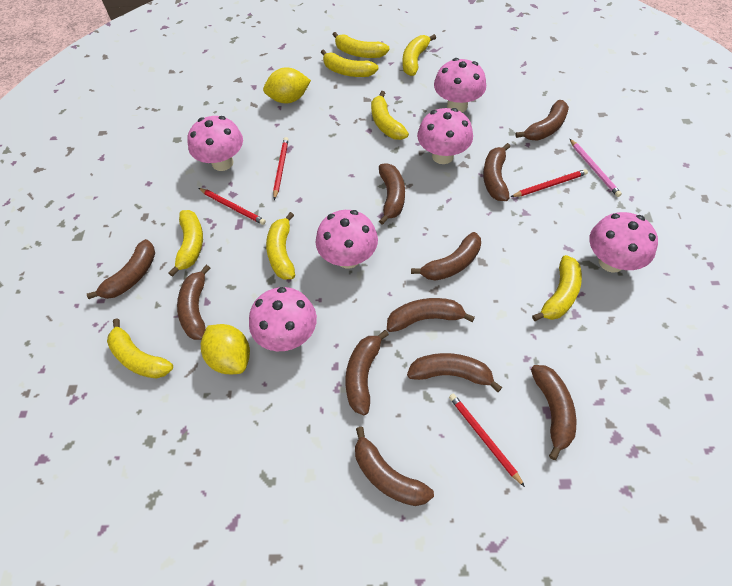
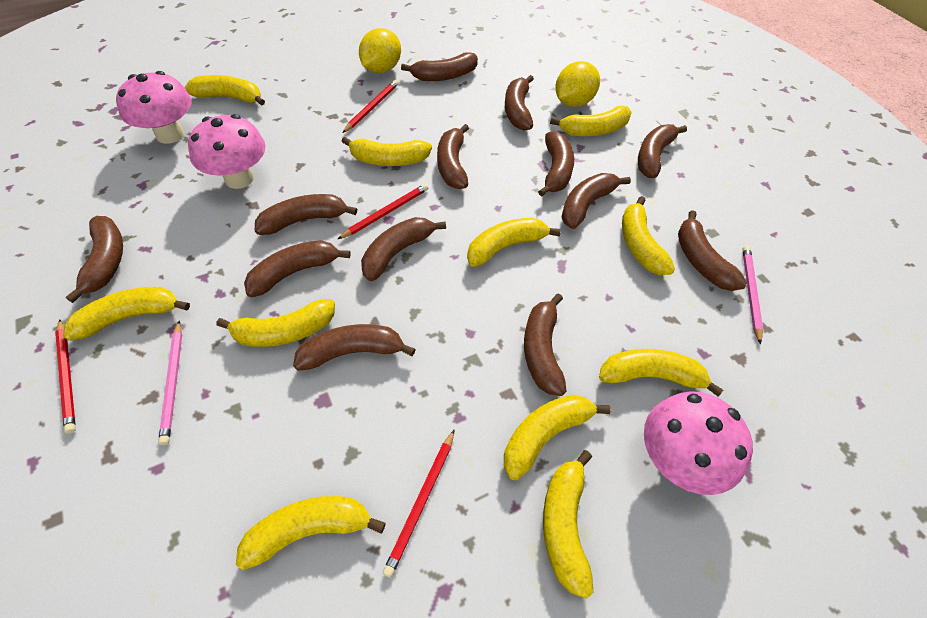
brown banana: [87,239,155,299] [177,265,210,340] [346,330,389,415] [355,427,434,506] [379,163,405,225] [387,298,475,332] [407,353,502,392] [411,232,481,281] [483,143,510,201] [515,100,569,141] [531,365,576,460] = 11 -> [66,216,123,303] [244,240,351,297] [255,194,357,235] [293,324,416,371] [361,217,446,281] [401,52,478,81] [437,124,469,189] [505,75,534,131] [524,293,566,396] [538,131,574,196] [562,173,631,229] [638,124,687,178] [678,210,747,291] = 13
pink mushroom: [187,116,243,171] [249,287,317,351] [316,210,378,269] [417,108,473,164] [434,58,486,112] [589,212,658,273] = 6 -> [116,71,192,144] [188,114,266,189] [644,391,753,495] = 3
pink pencil: [569,138,622,197] = 1 -> [158,321,182,445] [742,246,763,344] = 2
yellow banana: [107,318,173,379] [168,210,203,277] [266,212,295,280] [321,49,379,77] [332,32,390,58] [371,91,409,140] [403,34,436,76] [532,255,582,321] = 8 -> [63,287,190,341] [185,75,265,106] [216,299,335,347] [236,496,386,570] [341,137,432,166] [467,218,561,267] [504,395,611,480] [543,450,593,599] [550,105,632,136] [599,349,723,397] [622,196,675,275] = 11

